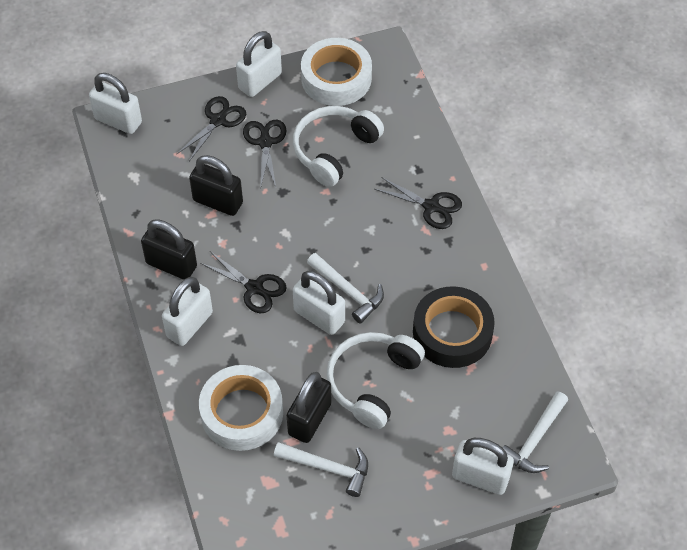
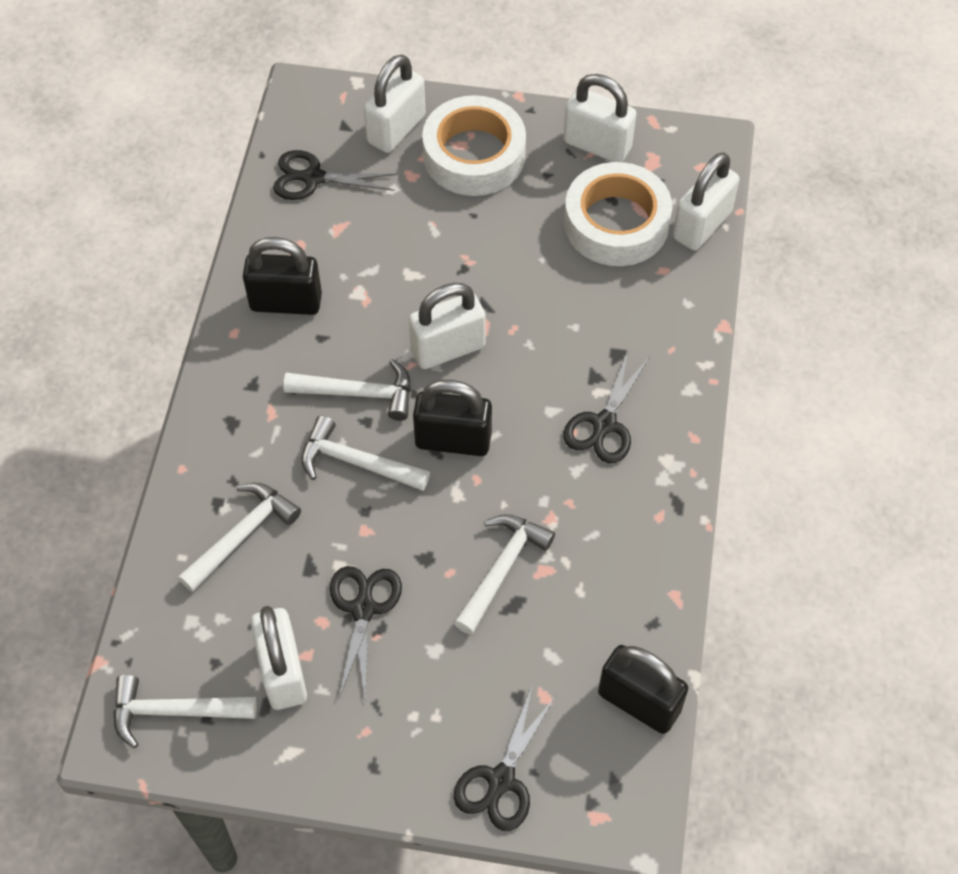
black tape: [413,286,495,368] = 1 -> none = 0
white hammer: [274,442,368,497] [307,253,384,323] [503,391,568,473] = 3 -> [113,675,257,748] [178,483,301,592] [283,359,411,421] [301,415,430,491] [454,514,555,634] = 5
white headphones: [293,106,384,187] [326,332,425,429] = 2 -> none = 0

